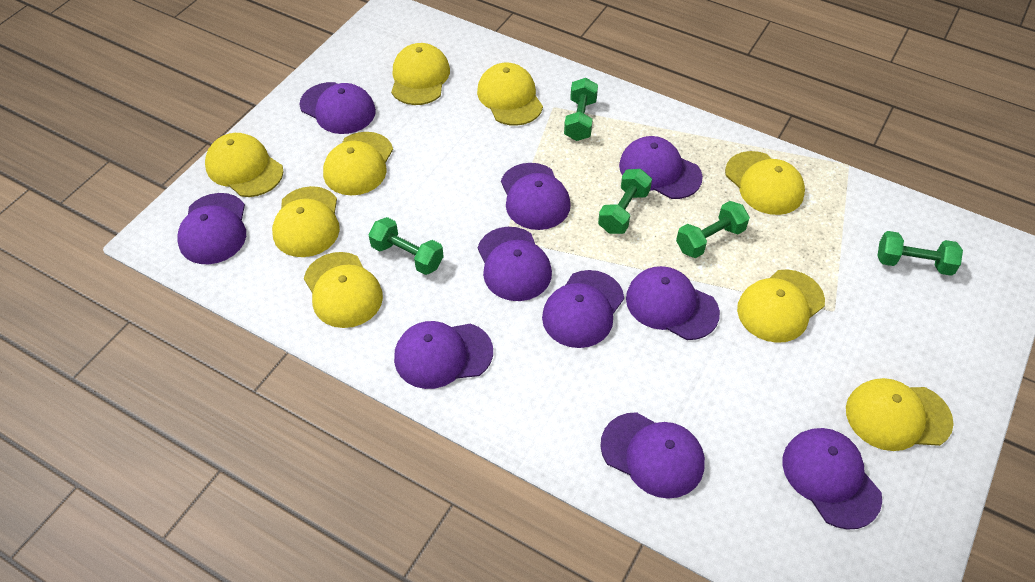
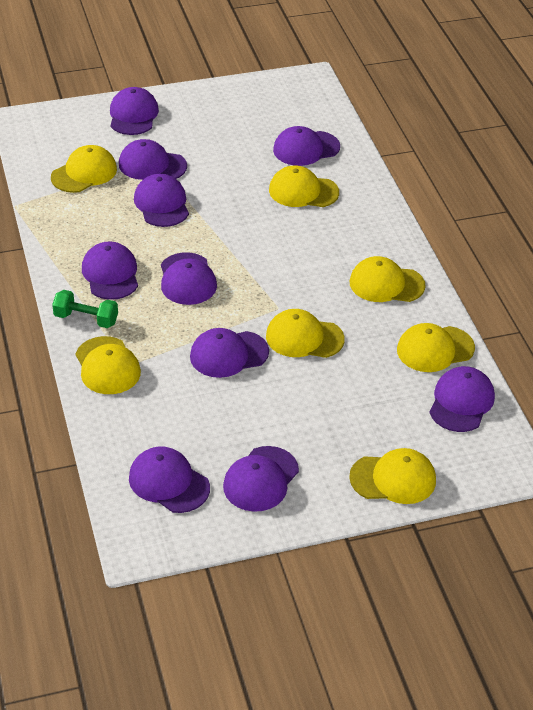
green dumbbell: [368,217,444,275] [564,78,598,141] [598,169,652,234] [676,201,750,258] [877,231,963,276] = 5 -> [52,290,118,328] = 1
yellow cap: [205,133,284,197] [272,186,340,257] [304,252,383,328] [323,132,393,195] [391,43,450,105] [477,63,543,126] [725,151,805,215] [737,269,825,343] [846,378,954,451] = 9 -> [51,145,117,193] [75,336,141,394] [266,309,345,358] [269,165,339,207] [349,448,436,504] [350,256,426,302] [397,323,475,372] = 7

